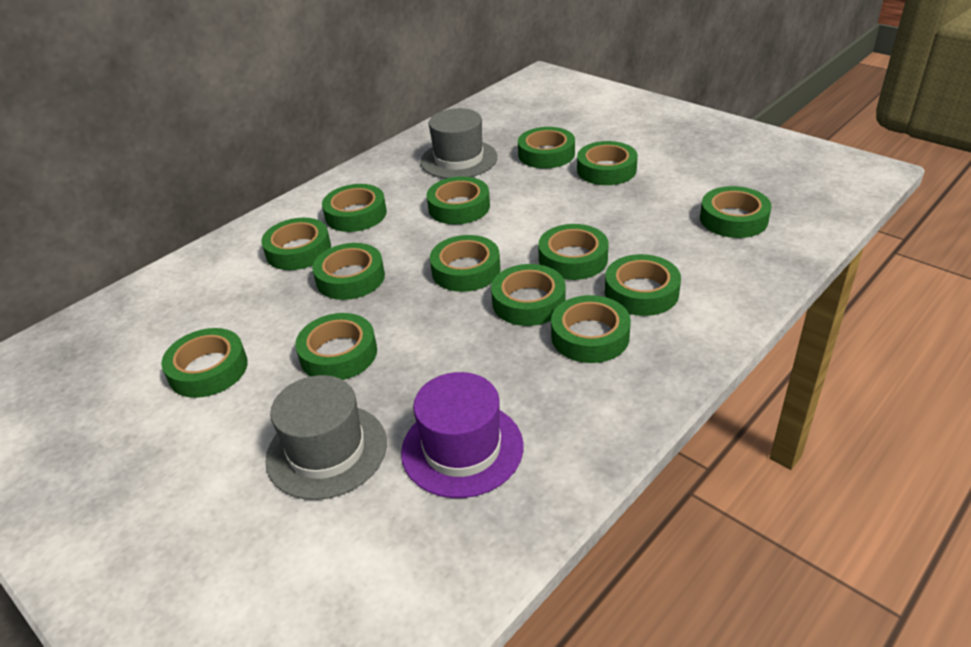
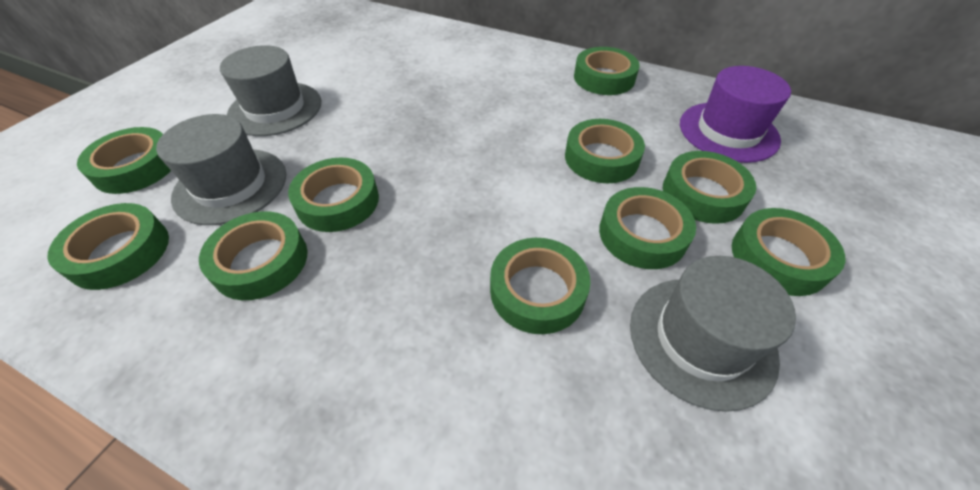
green tape: [161,328,248,398] [261,218,331,270] [295,313,377,380] [312,243,385,300] [322,184,387,232] [427,176,490,224] [430,235,500,292] [491,264,566,326] [518,127,575,169] [538,224,608,280] [551,295,631,363] [577,141,638,185] [605,254,681,316] [700,186,772,238] = 14 -> [48,203,169,290] [77,127,171,194] [199,211,307,300] [288,158,379,232] [490,238,590,334] [565,119,645,183] [574,47,640,95] [599,187,696,269] [663,151,756,224] [732,208,845,296] = 10
grey hat: [265,375,387,500] [420,108,498,179] = 2 -> [156,114,286,225] [220,45,321,136] [630,256,796,412] = 3

